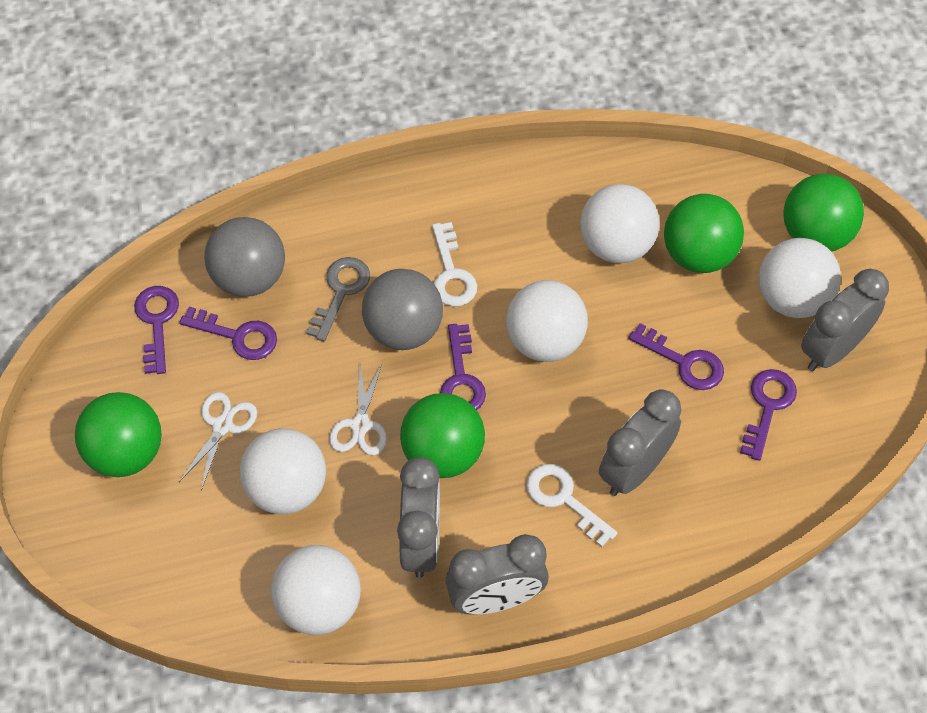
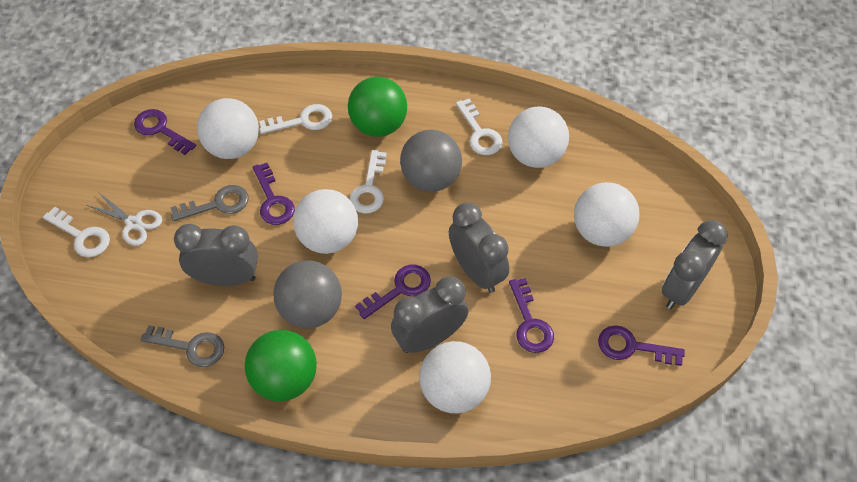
green ball: [75,392,162,477] [400,393,485,478] [664,194,744,273] [783,174,864,252] = 4 -> [245,330,317,402] [348,77,407,137] = 2
grey key: [306,257,370,342] = 1 -> [141,325,224,367] [171,185,249,222] = 2
white key: [432,222,477,307] [526,464,617,547] = 2 -> [43,207,110,257] [259,104,332,134] [349,150,386,214] [456,99,503,155] = 4
white scissors: [179,392,257,491] [329,361,387,455] = 2 -> [87,193,162,246] = 1

